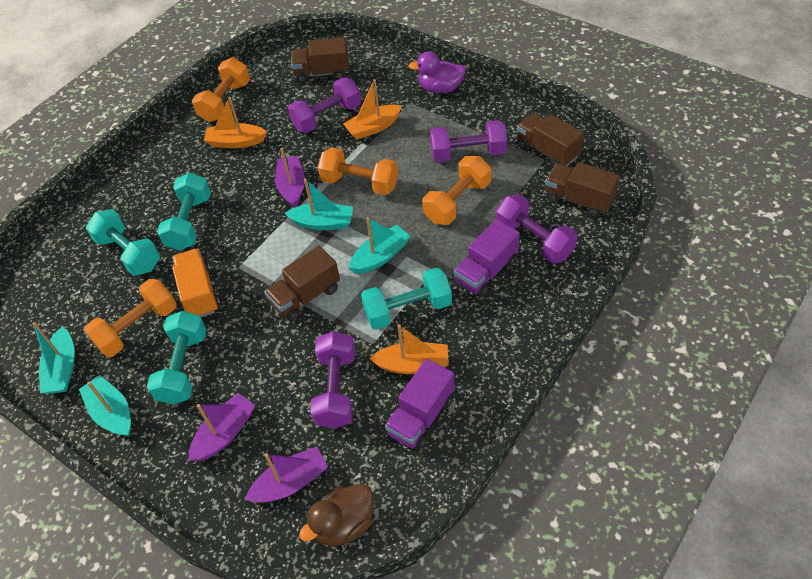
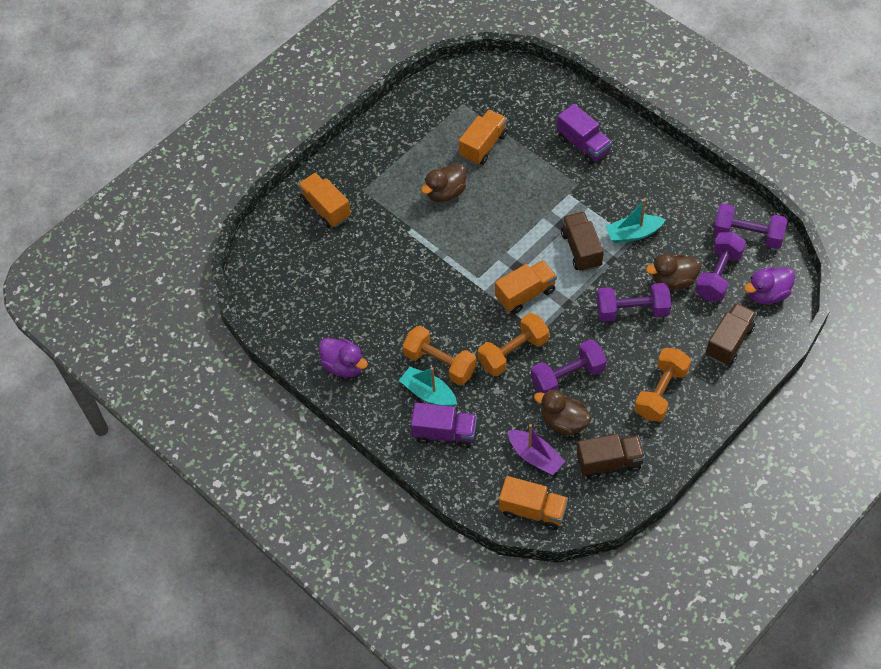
brown duck: [299,484,374,546] = 1 -> [421,163,466,202] [534,390,591,436] [646,254,701,290] = 3
brown truck: [264,246,340,321] [291,37,349,83] [517,113,584,168] [545,162,620,218] = 4 -> [561,212,604,272] [577,434,645,479] [706,303,757,365] = 3
orange boat: [204,97,267,148] [343,79,402,140] [369,325,449,374] = 3 -> none = 0
orange dumbbell: [84,279,177,357] [192,57,250,122] [318,147,398,195] [423,156,491,225] = 4 -> [402,326,477,385] [478,313,549,376] [634,348,691,422] = 3
orange truck: [172,248,220,317] = 1 -> [298,173,351,228] [459,110,508,165] [495,260,557,314] [499,476,568,530] = 4
purple boat: [189,393,255,461] [245,447,328,503] [275,148,305,208] = 3 -> [508,424,565,475] = 1
purple duck: [409,51,466,93] = 1 -> [319,338,368,377] [744,267,795,304] = 2
turquoise boat: [33,322,75,394] [79,375,131,437] [285,179,353,230] [349,217,411,274] = 4 -> [399,367,457,406] [606,199,666,243] = 2
turquoise dumbbell: [86,209,160,276] [147,311,207,405] [157,173,211,251] [361,267,452,330] = 4 -> none = 0

